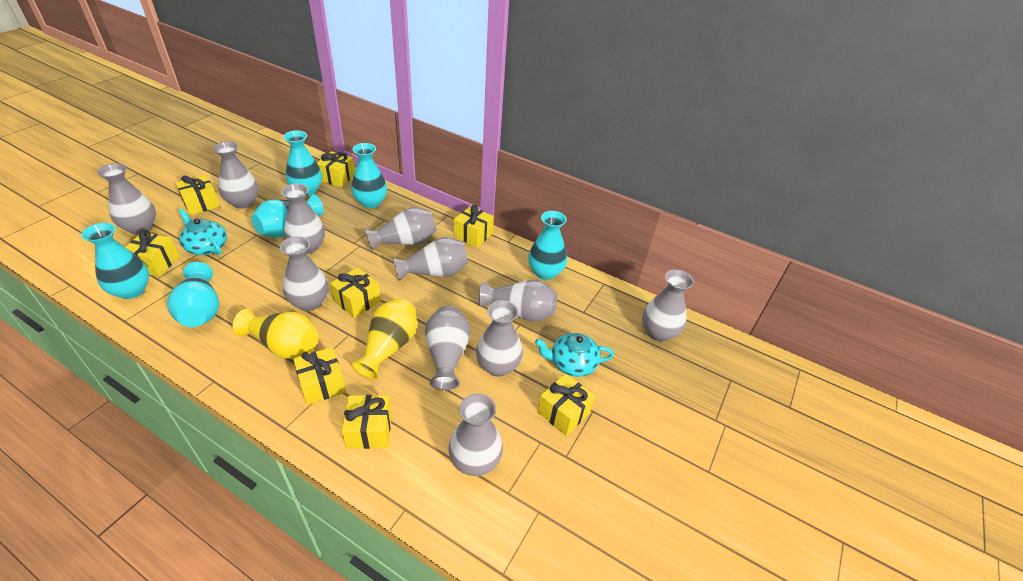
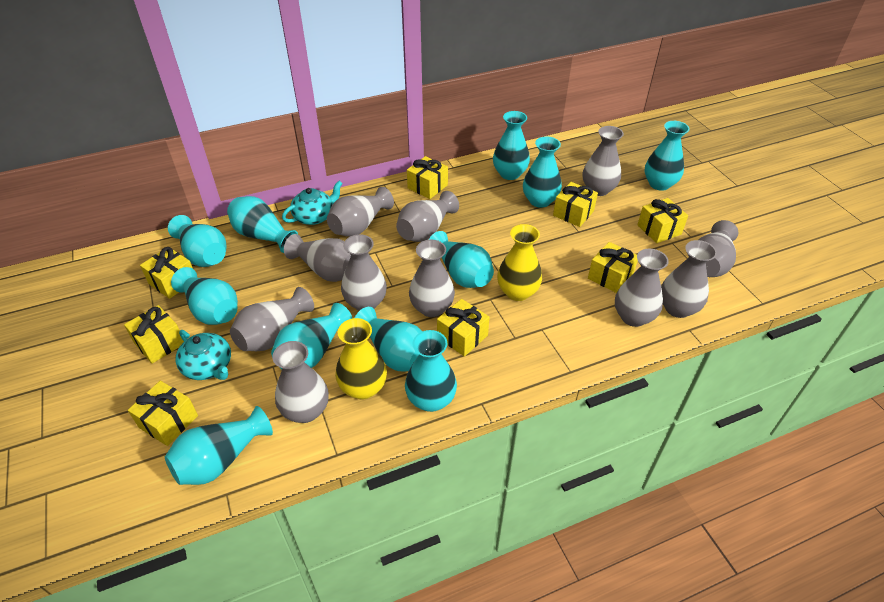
turquoise vase: [81,223,149,299] [167,262,219,327] [251,194,324,238] [283,130,322,196] [351,143,387,208] [528,211,567,280] = 6 -> [165,406,273,485] [168,215,227,267] [171,267,238,325] [227,196,298,253] [271,303,353,369] [355,307,422,371] [405,330,457,412] [429,231,494,288] [493,111,530,180] [523,136,562,208] [645,121,690,191] = 11

